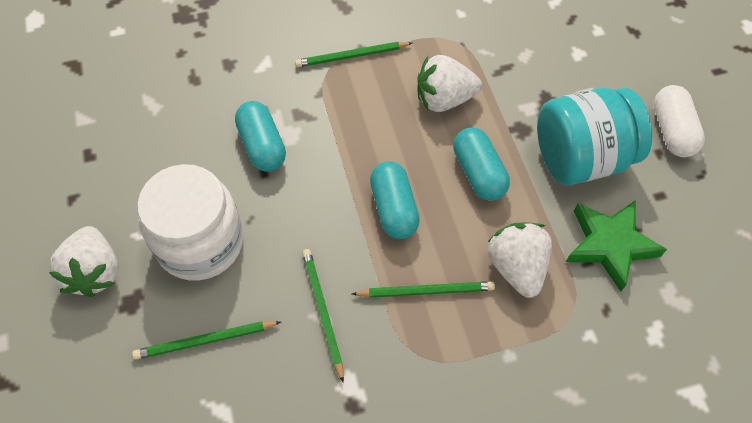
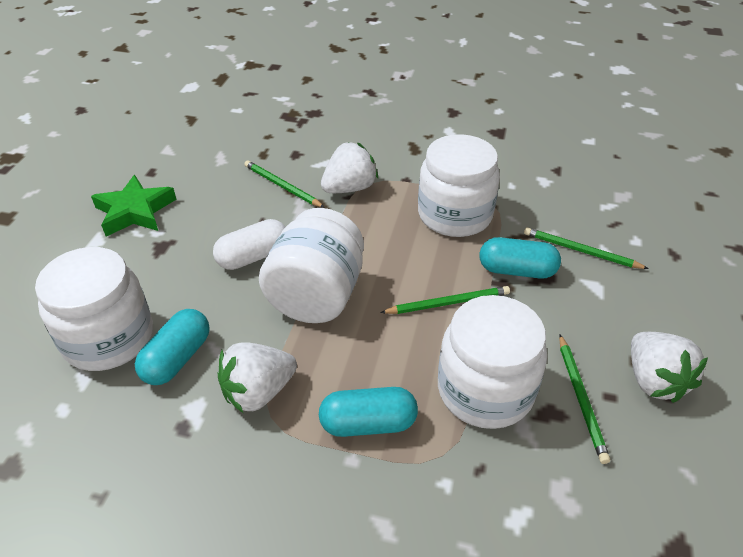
turquoise jar: [537,88,652,185] = 1 -> none = 0
white jar: [137,164,244,281] = 1 -> [35,247,153,371] [259,208,364,323] [418,134,500,237] [438,295,547,429] = 4

